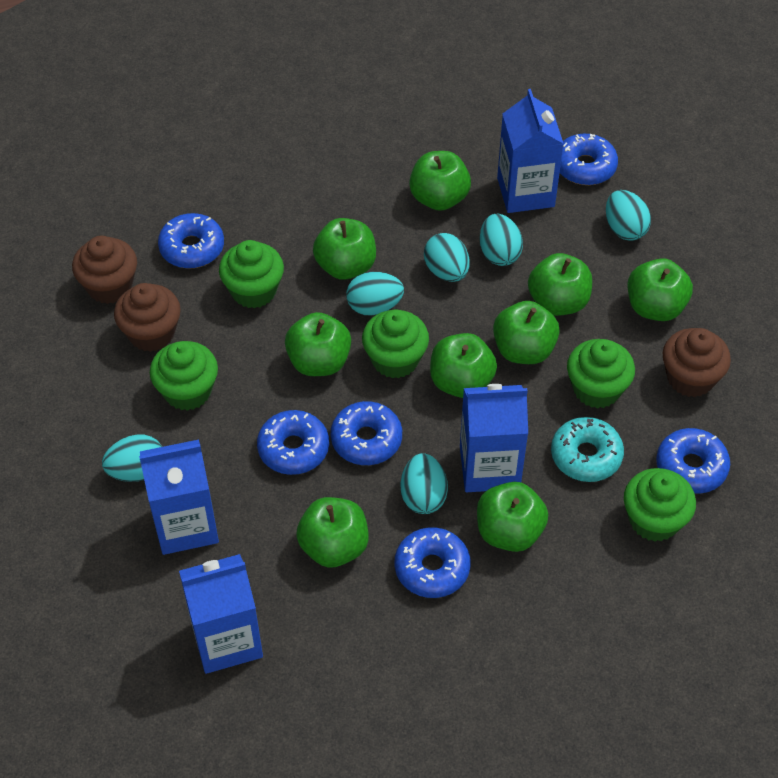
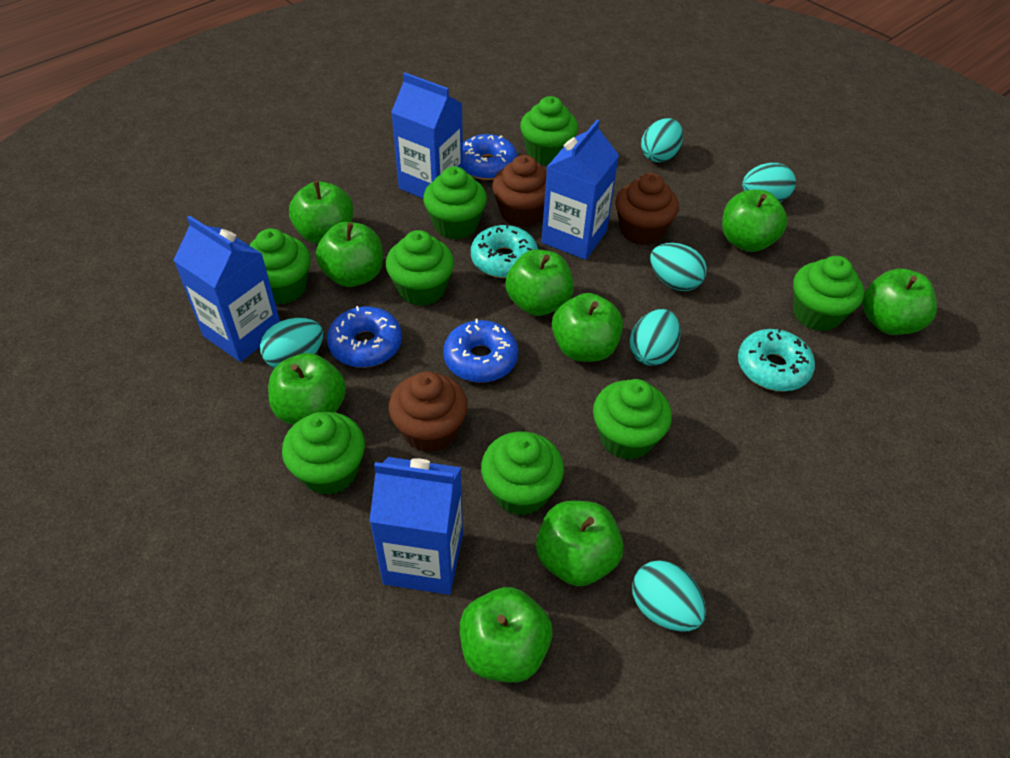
blue donut: [158,213,224,269] [257,410,329,475] [331,401,402,465] [395,527,470,598] [560,134,618,185] [656,428,730,494] = 6 -> [327,306,402,368] [443,319,518,383] [463,134,518,180] = 3
green cupcake: [150,341,218,411] [219,240,284,308] [362,309,429,378] [567,339,635,409] [624,468,696,542] = 5 -> [250,228,311,305] [282,412,365,495] [386,230,454,306] [423,166,487,239] [481,432,564,516] [520,96,578,165] [593,379,672,460] [793,256,864,331] = 8
turquoise donut: [551,417,624,482] = 1 -> [471,224,538,278] [738,328,815,392] = 2

